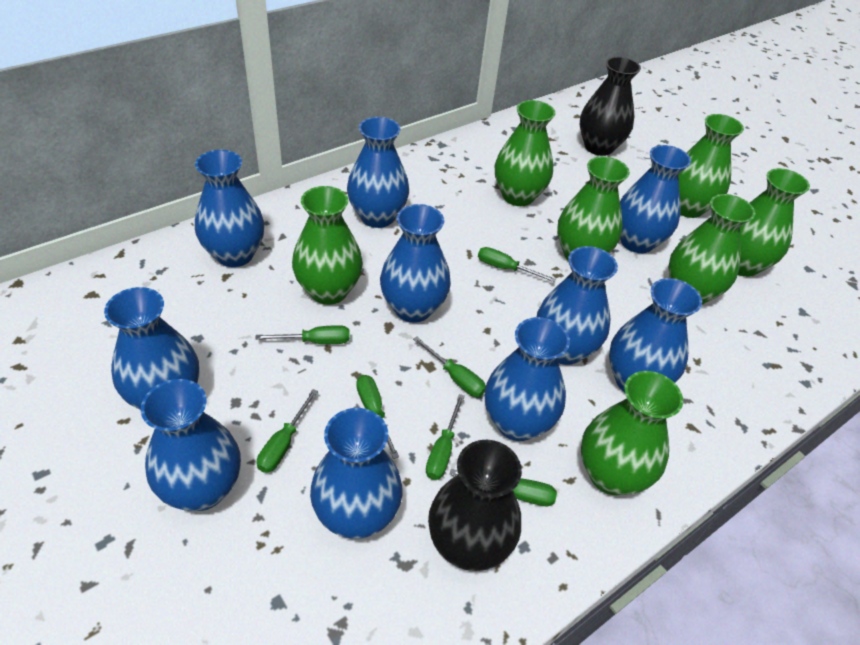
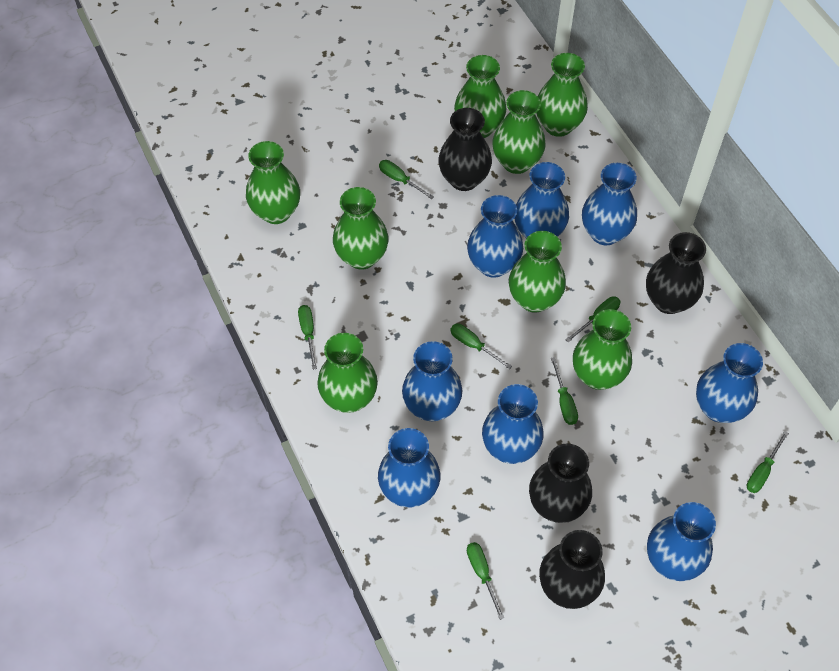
black vase: [428,440,522,571] [580,57,641,156] = 2 -> [438,108,492,191] [529,443,592,523] [539,530,605,609] [646,232,706,314] = 4
blue vase: [104,287,199,410] [140,379,241,511] [195,150,264,267] [310,408,403,539] [347,117,409,228] [380,204,451,323] [485,317,570,441] [537,246,618,365] [609,278,702,392] [620,145,691,253] = 10 -> [378,428,440,507] [402,341,462,421] [467,195,523,278] [482,384,543,464] [514,162,569,239] [582,163,637,245] [647,502,716,581] [696,343,763,423] = 8
green vase: [292,186,363,305] [495,100,556,206] [557,156,630,260] [581,371,683,495] [668,194,755,305] [678,114,744,218] [738,168,810,277] = 7 -> [246,141,300,224] [317,333,378,413] [333,187,389,270] [454,55,506,138] [492,90,546,174] [509,231,566,313] [536,53,588,137] [573,309,632,390] = 8

